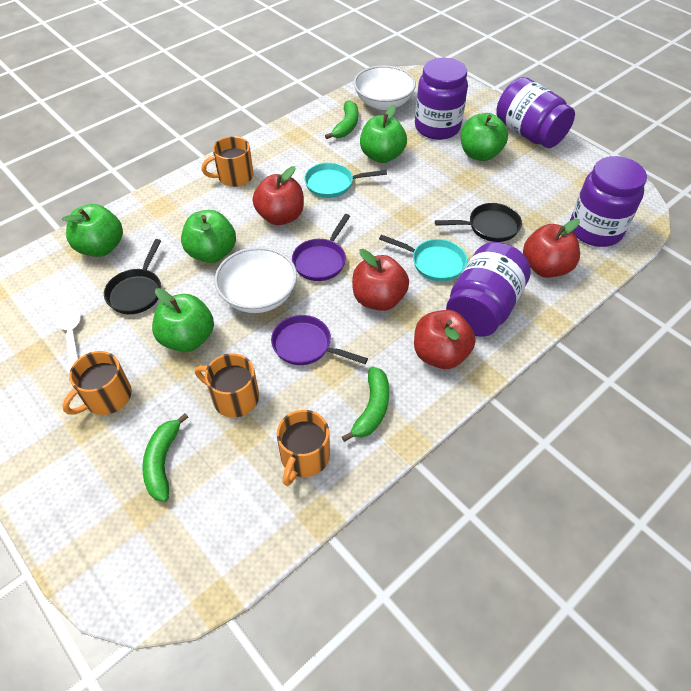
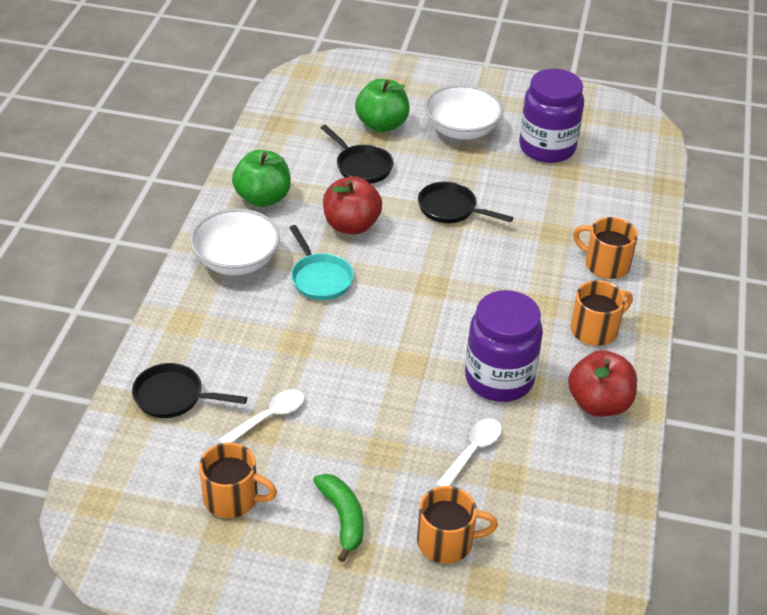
black pan: [104,239,161,314] [435,203,522,242] = 2 -> [132,363,247,418] [321,125,394,184] [418,181,513,223] = 3
green apple: [62,204,123,257] [152,288,214,352] [181,210,236,263] [360,105,407,163] [461,113,508,161] = 5 -> [232,150,291,207] [355,79,409,132] = 2
green banana: [142,413,188,502] [325,100,358,139] [342,366,389,442] = 3 -> [313,474,364,562] = 1
purple jar: [415,58,468,140] [446,242,531,337] [496,77,575,148] [570,156,647,247] = 4 -> [465,290,543,402] [519,69,584,163] = 2
purple pan: [271,315,368,365] [292,214,350,281] = 2 -> none = 0
red apple: [252,166,304,225] [352,249,409,311] [414,310,476,369] [523,219,580,278] = 4 -> [323,176,382,235] [568,350,637,417] = 2
turquoise pan: [304,163,387,198] [379,234,467,281] = 2 -> [289,225,354,300] = 1
white spoon: [56,305,81,373] = 1 -> [218,389,304,443] [436,418,502,487] = 2

